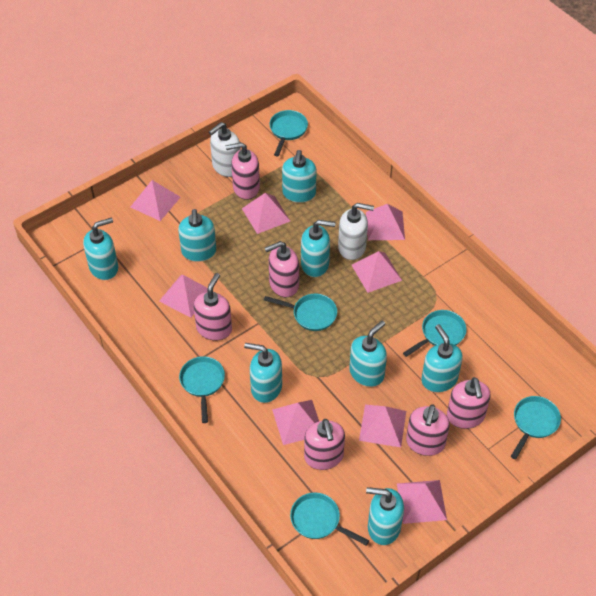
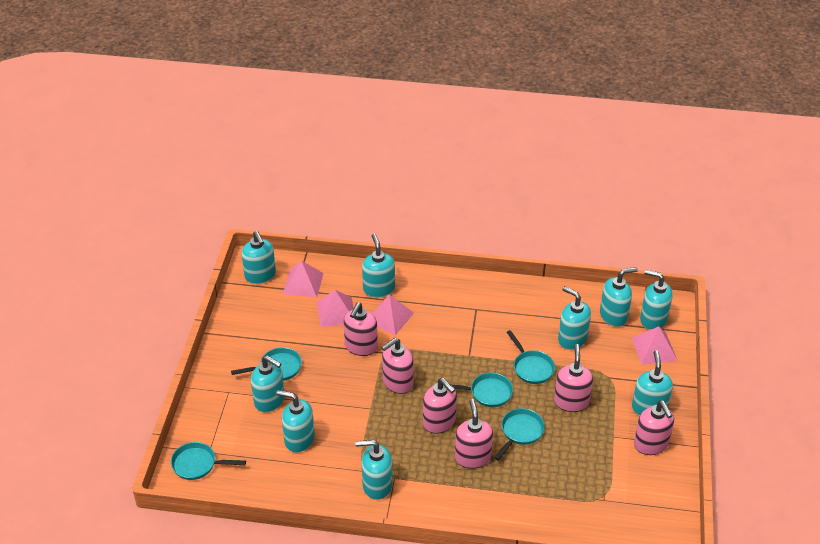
pink pyramid: [131,180,180,221] [159,275,208,318] [242,193,290,234] [272,400,319,445] [352,251,402,293] [359,405,406,447] [366,204,405,240] [397,480,447,524] = 8 -> [283,261,324,298] [317,290,354,327] [372,295,414,335] [632,326,677,365] = 4
turquoise pan: [179,356,225,423] [264,294,337,331] [270,110,308,156] [290,492,369,546] [403,310,467,357] [511,396,561,459] = 6 -> [171,442,246,480] [231,347,302,381] [451,373,513,407] [494,408,545,461] [507,330,555,384] = 5
turquoise soap dispenser: [83,217,118,280] [178,209,216,262] [244,343,282,403] [282,150,316,203] [301,220,336,277] [349,320,387,387] [366,487,404,545] [421,324,463,392] = 8 -> [242,231,276,284] [251,355,284,412] [276,390,315,453] [356,440,393,500] [362,234,395,298] [558,286,591,350] [600,267,638,327] [632,350,673,416] [640,270,672,330] = 9
white soap dispenser: [209,122,241,177] [338,203,374,260] = 2 -> none = 0

